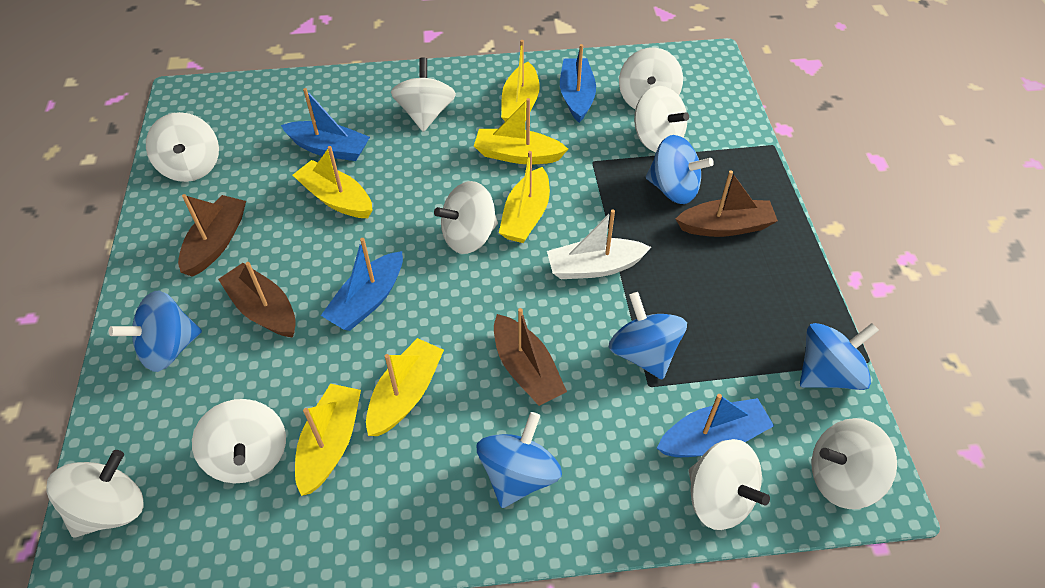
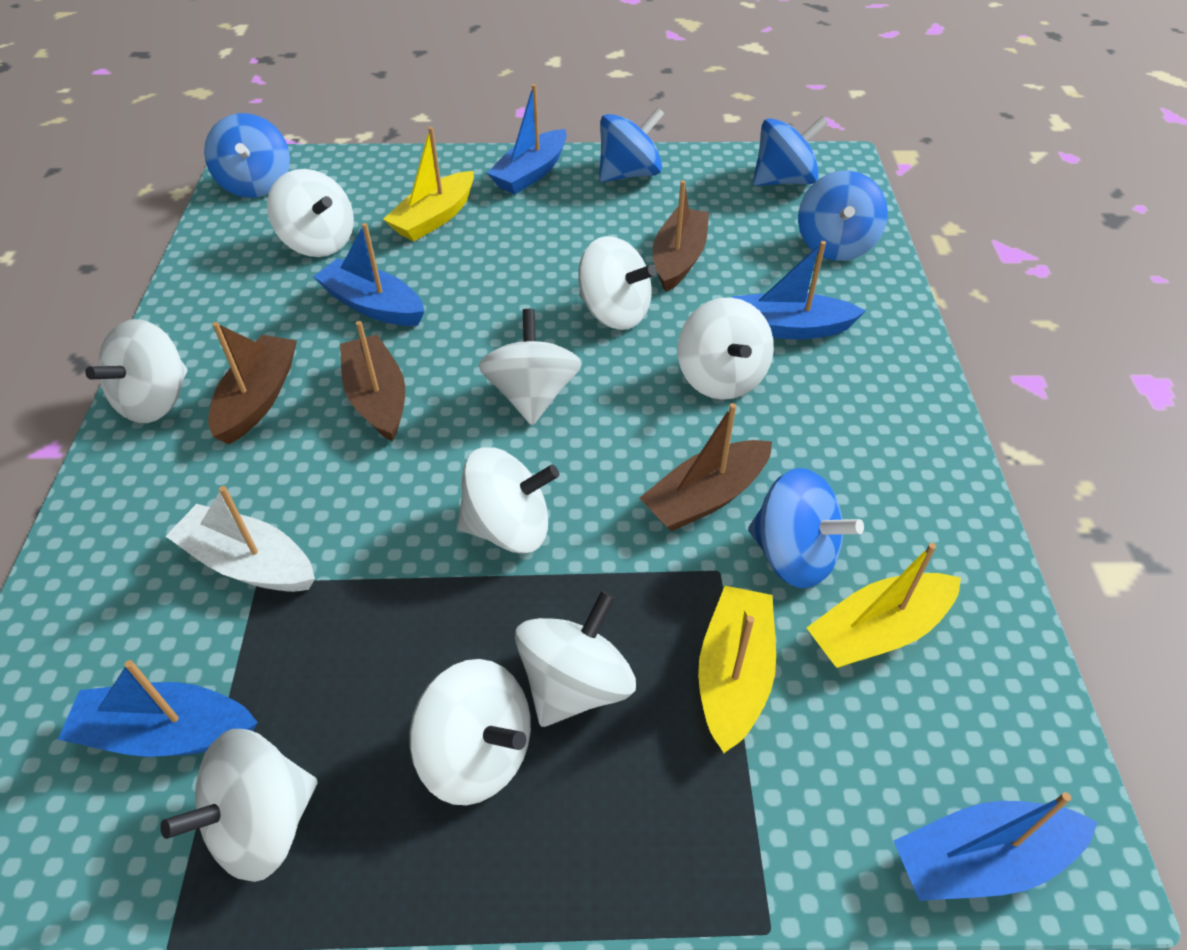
blue boat: [281,88,370,161] [321,238,403,331] [560,44,596,123] [657,394,774,457] = 4 -> [58,660,258,757] [313,223,425,326] [487,84,567,194] [731,241,865,339] [893,792,1097,901] = 5
yellow boat: [293,146,372,218] [295,384,361,496] [366,338,444,436] [474,98,568,164] [499,151,550,243] [501,40,540,121] = 6 -> [383,127,474,241] [698,586,776,753] [807,543,961,668] = 3

